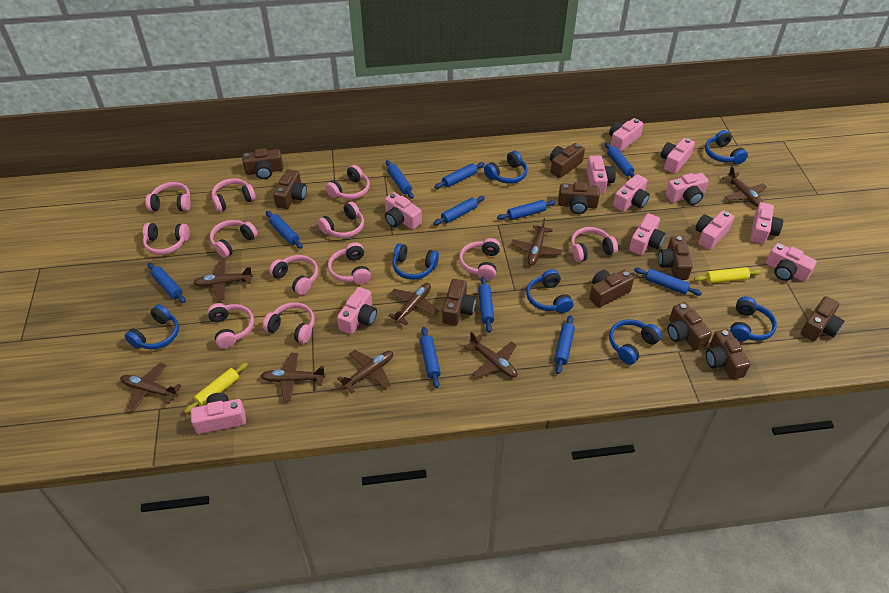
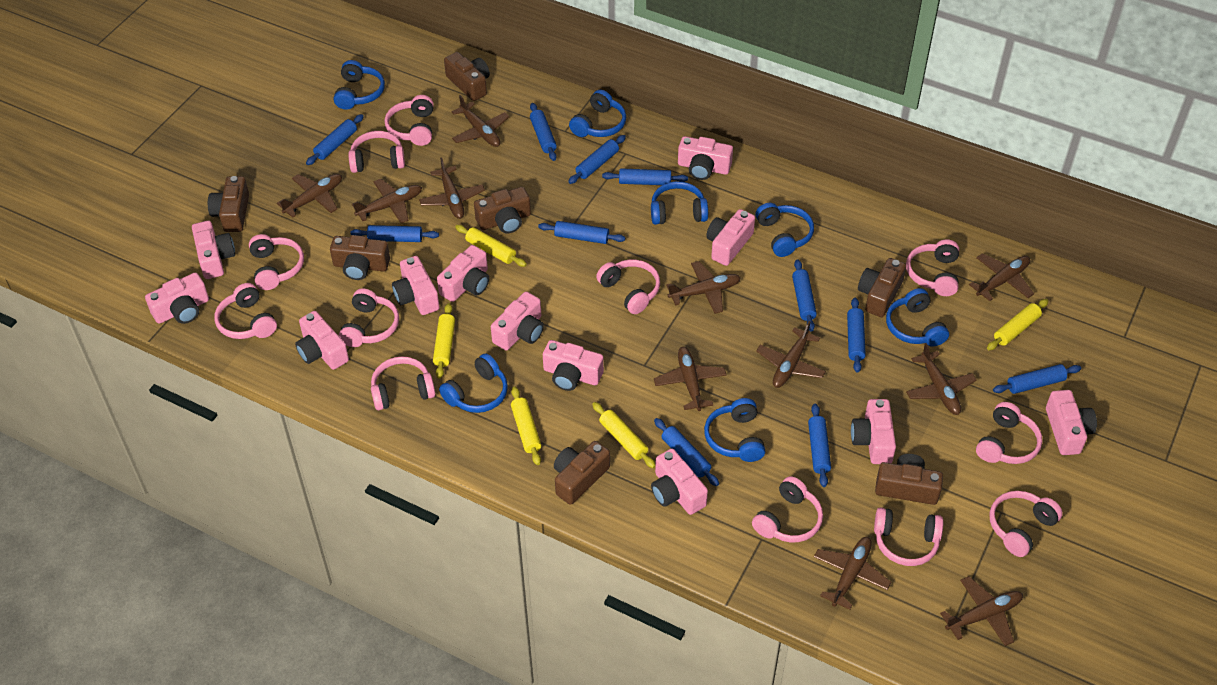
brown camera: [242,148,283,179] [273,169,307,209] [442,279,476,326] [550,143,585,178] [558,182,600,214] [589,269,634,308] [658,236,693,280] [667,302,712,351] [706,329,751,380] [801,296,844,341] = 10 -> [208,176,249,232] [330,235,390,280] [444,52,490,101] [474,187,531,233] [554,441,610,505] [858,258,906,317] [875,454,943,505] = 7
brown plane: [120,363,182,411] [193,260,253,300] [261,353,326,401] [337,350,393,393] [388,283,438,325] [464,332,517,378] [511,218,562,266] [722,166,767,207] = 8 -> [277,174,342,218] [352,179,422,224] [419,157,485,219] [452,95,510,147] [654,347,727,411] [666,261,741,314] [756,321,826,388] [814,537,891,610] [906,343,977,415] [940,576,1023,646] [969,253,1034,301] = 11
yellow rolling pin: [184,363,248,413] [694,267,761,284] = 2 -> [433,303,455,379] [455,225,527,267] [511,386,541,465] [592,402,656,468] [987,299,1049,351] = 5

